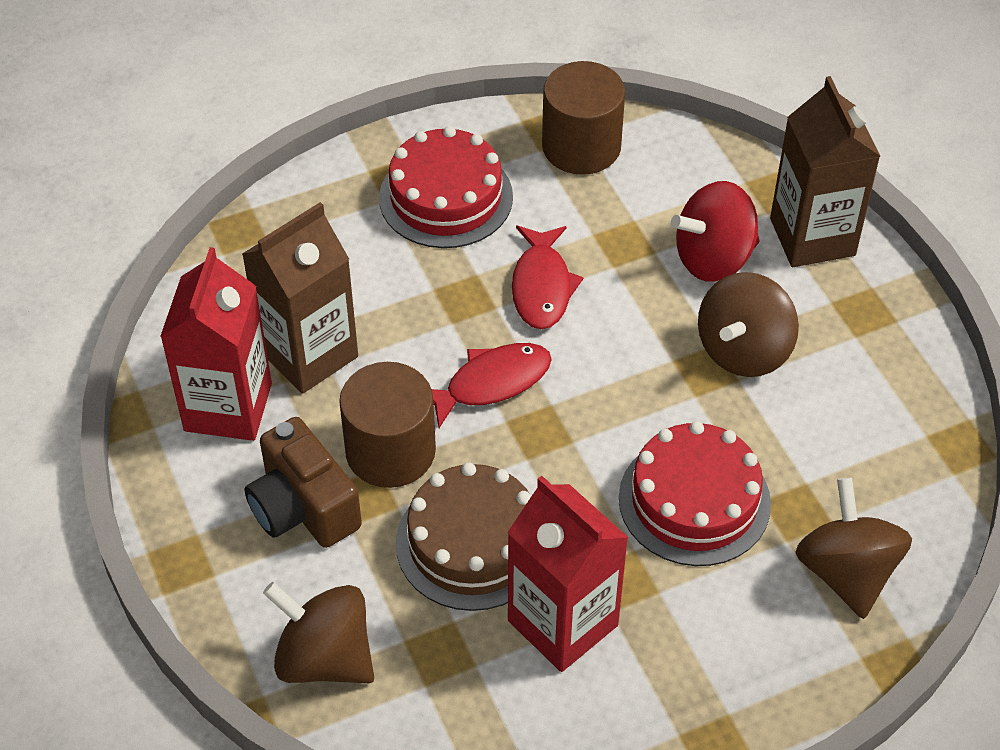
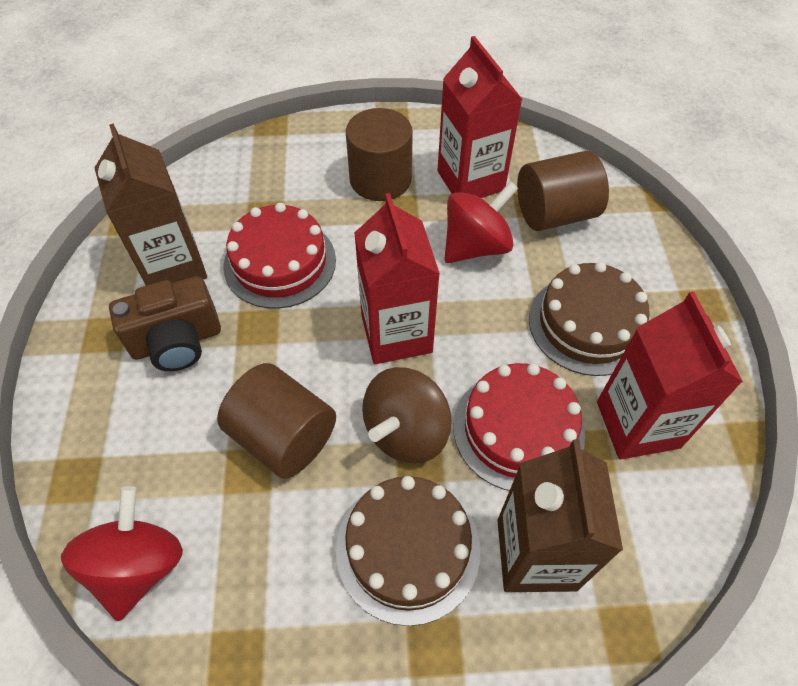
brown cake: [396,462,531,611] = 1 -> [336,476,480,626] [529,262,650,376] = 2
brown cylinder: [339,362,436,488] [542,61,625,175] = 2 -> [217,363,336,479] [346,108,413,201] [517,151,609,231] = 3
brown spinning top: [263,582,374,683] [698,272,799,377] [795,478,912,619] = 3 -> [362,367,452,464] = 1
red carton: [160,247,272,441] [507,476,629,672] = 2 -> [354,193,440,364] [437,36,523,198] [597,292,743,460] = 3
red fish: [432,343,552,428] [512,225,583,329] = 2 -> none = 0
red spinning top: [671,181,759,282] = 1 -> [61,486,183,621] [444,181,518,263] = 2

